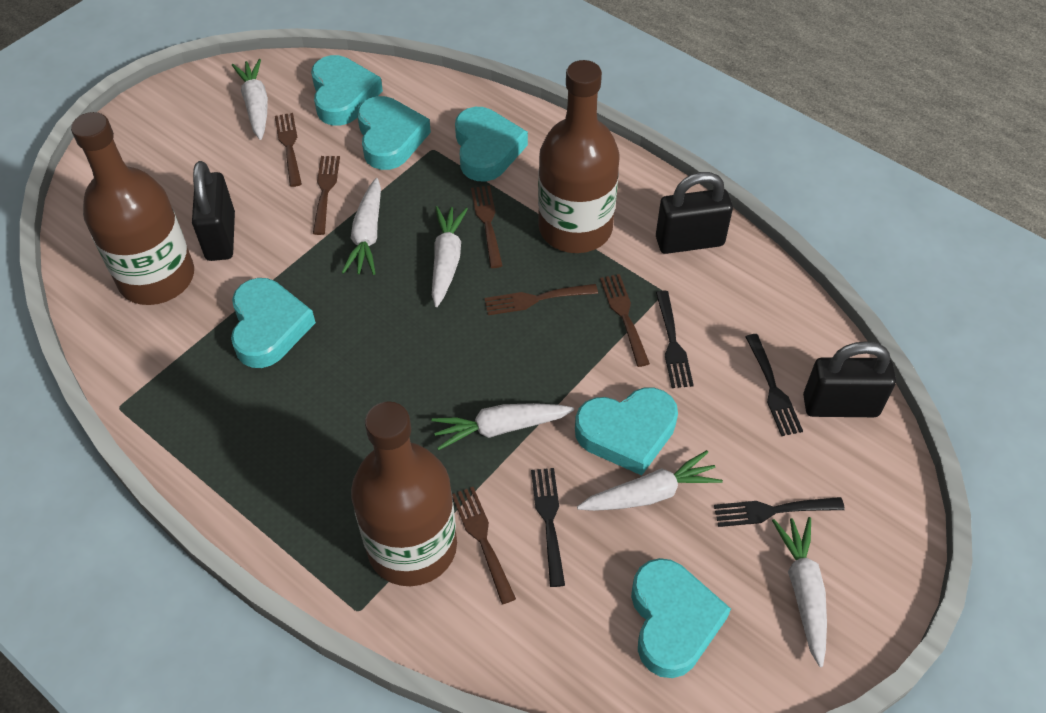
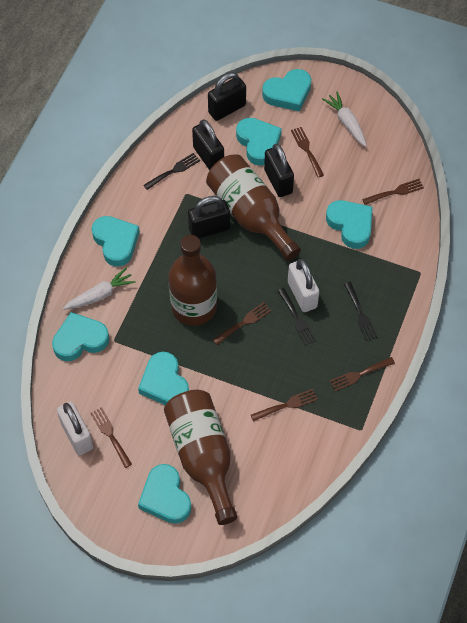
black fork: [531,468,565,587] [656,291,694,388] [714,497,845,527] [746,334,803,436] = 4 -> [143,153,200,190] [278,288,317,346] [344,282,378,341] = 3
black padlock: [192,161,235,261] [656,172,733,254] [803,341,896,417] = 3 -> [188,196,230,238] [192,119,224,170] [208,72,246,121] [264,144,294,197] = 4
turquoise heart: [231,278,316,368] [311,55,383,125] [357,96,431,170] [455,107,528,181] [575,387,678,476] [631,558,731,678] = 6 -> [52,312,109,361] [92,216,140,267] [138,352,189,405] [138,464,191,524] [236,118,282,166] [262,69,311,111] [326,200,373,249] = 7
white carrot: [232,59,268,140] [342,178,381,275] [431,403,574,450] [432,206,468,307] [577,450,723,511] [772,517,827,667] = 6 -> [63,268,136,310] [322,91,367,147] = 2
white padlock: none = 0 -> [57,401,93,455] [288,259,319,312] = 2

